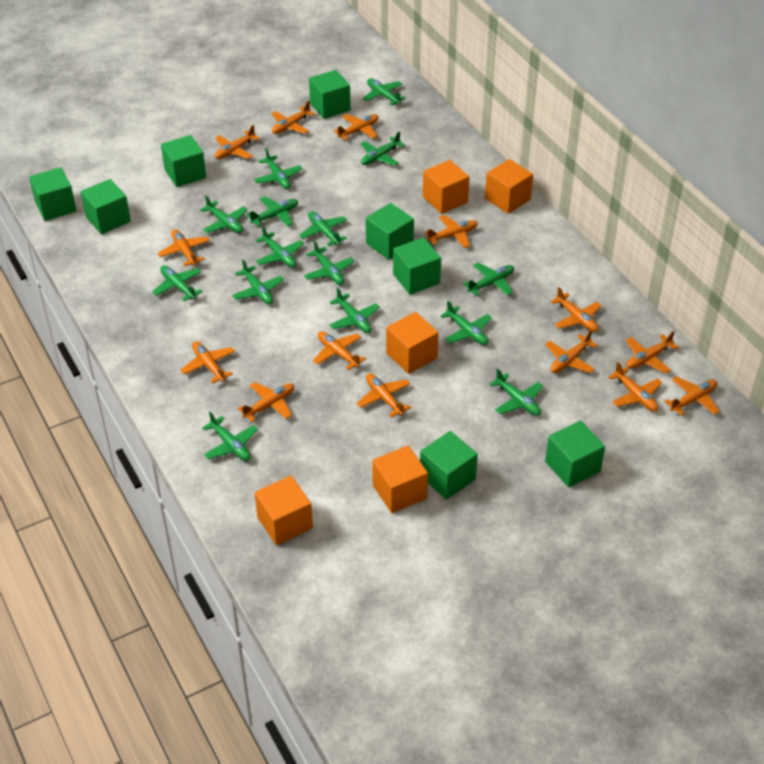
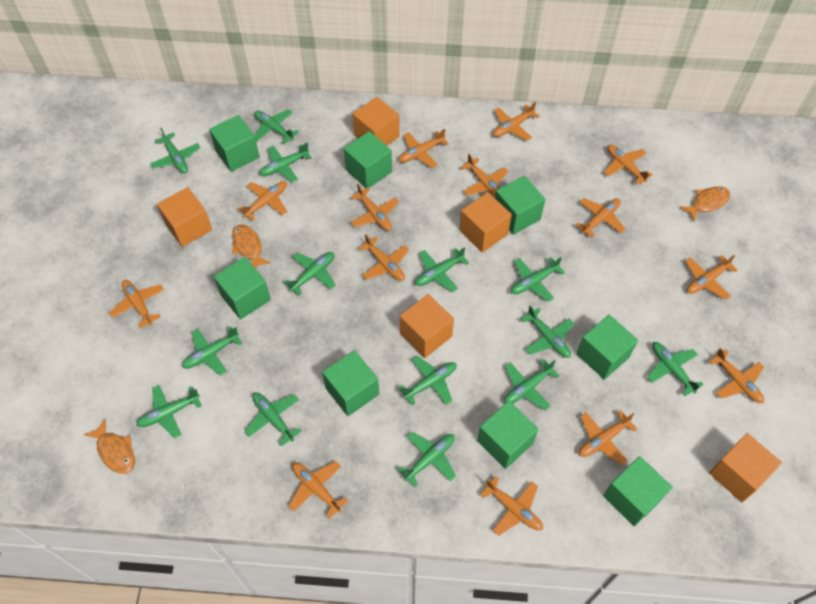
green plane: [152,265,203,301] [200,196,248,233] [202,412,258,461] [232,260,284,304] [247,197,298,226] [254,148,302,189] [255,226,304,268] [299,211,347,246] [304,241,355,285] [329,288,380,333] [360,131,405,166] [363,78,406,105] [440,301,492,345] [463,263,514,296] [489,368,543,416] = 15 -> [137,385,202,439] [150,128,200,173] [182,326,242,376] [244,392,301,447] [254,109,299,144] [259,143,312,183] [284,252,336,296] [398,356,457,406] [398,432,456,487] [415,247,469,292] [504,359,559,410] [511,257,565,302] [521,306,574,358] [647,342,704,396] = 14
orange fish: none = 0 -> [84,419,135,474] [232,224,271,268] [679,186,730,221] = 3

